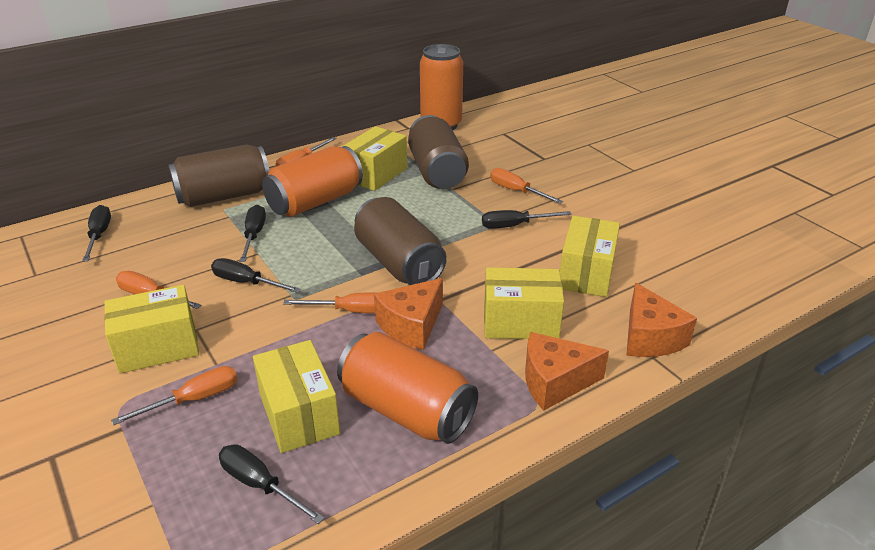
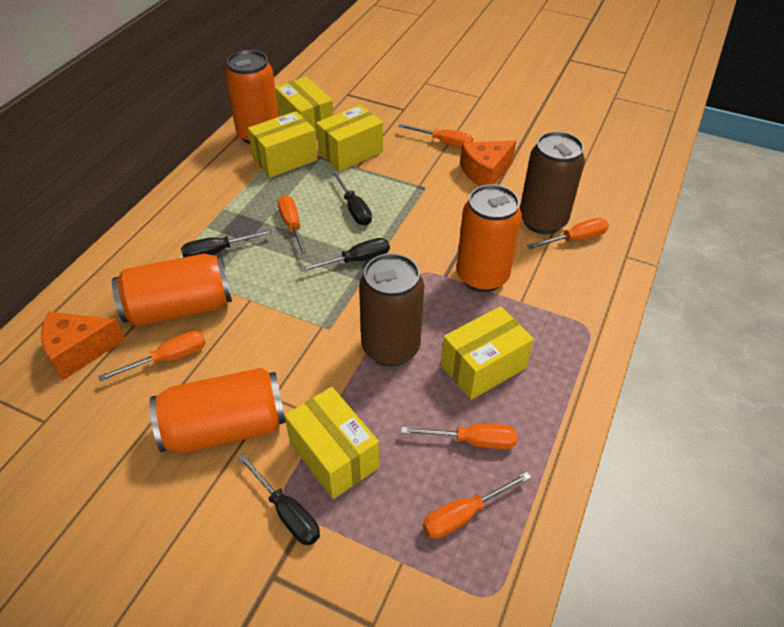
black screwdriver: [82,205,111,262] [211,258,301,293] [219,444,325,524] [239,205,266,262] [482,210,572,229] = 5 -> [181,229,273,258] [237,453,320,545] [300,238,390,272] [332,171,372,226] = 4
brown can: [168,144,270,207] [354,197,447,285] [408,115,469,189] = 3 -> [359,253,424,366] [520,131,585,234] = 2
orange can: [262,146,363,217] [337,332,478,444] [420,44,463,130] = 3 -> [112,254,232,326] [150,368,286,454] [225,50,279,144] [456,184,522,292] = 4
orange cheese: [374,278,443,350] [525,332,609,411] [626,282,697,357] = 3 -> [41,312,125,380] [460,140,516,186] = 2
orange screwdriver: [111,366,237,425] [116,271,202,309] [276,137,337,166] [283,292,376,313] [490,168,563,204] = 5 -> [98,331,206,381] [278,195,308,258] [398,124,473,148] [401,424,517,449] [423,472,531,539] [527,218,609,249] = 6

